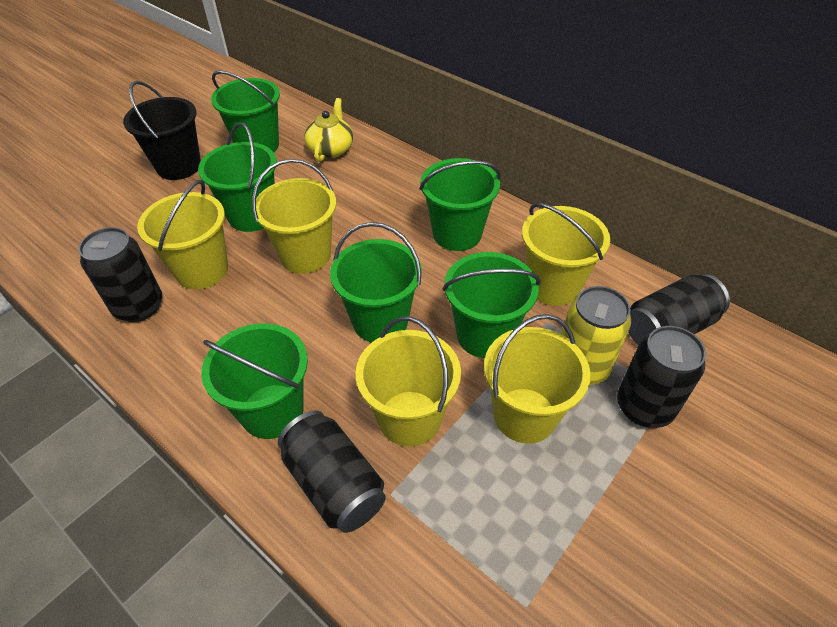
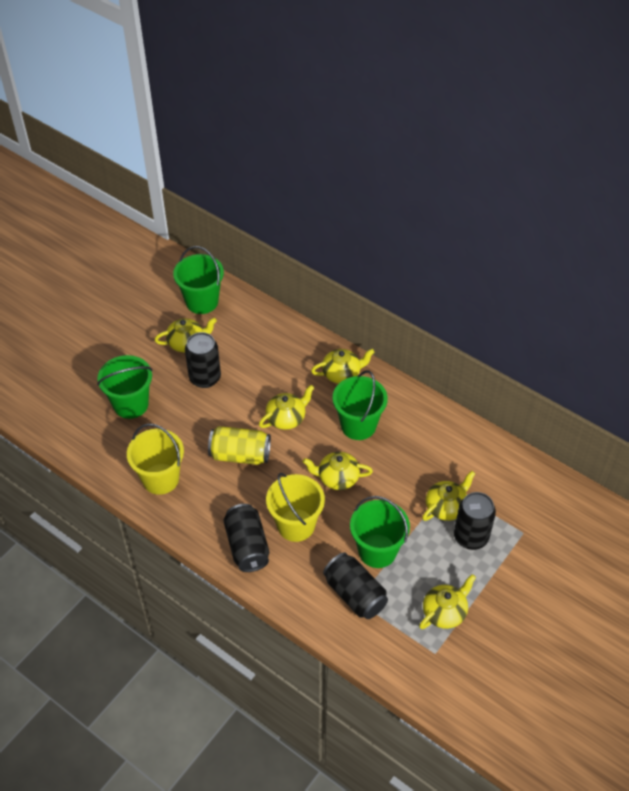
black bucket: [123,81,201,180] = 1 -> none = 0
green bucket: [198,122,277,232] [201,323,308,439] [211,70,280,152] [330,222,422,342] [419,158,501,251] [443,252,541,358] = 6 -> [97,355,153,419] [173,246,224,314] [333,370,388,440] [350,496,410,568] = 4
yellow bucket: [137,180,228,289] [252,159,336,274] [356,317,461,447] [484,314,591,444] [522,203,610,306] = 5 -> [127,423,184,495] [266,473,325,542] = 2
yellow teapot: [304,98,353,162] = 1 -> [155,318,217,352] [259,385,314,430] [303,452,373,490] [311,349,375,384] [419,574,476,629] [422,471,475,521] = 6

